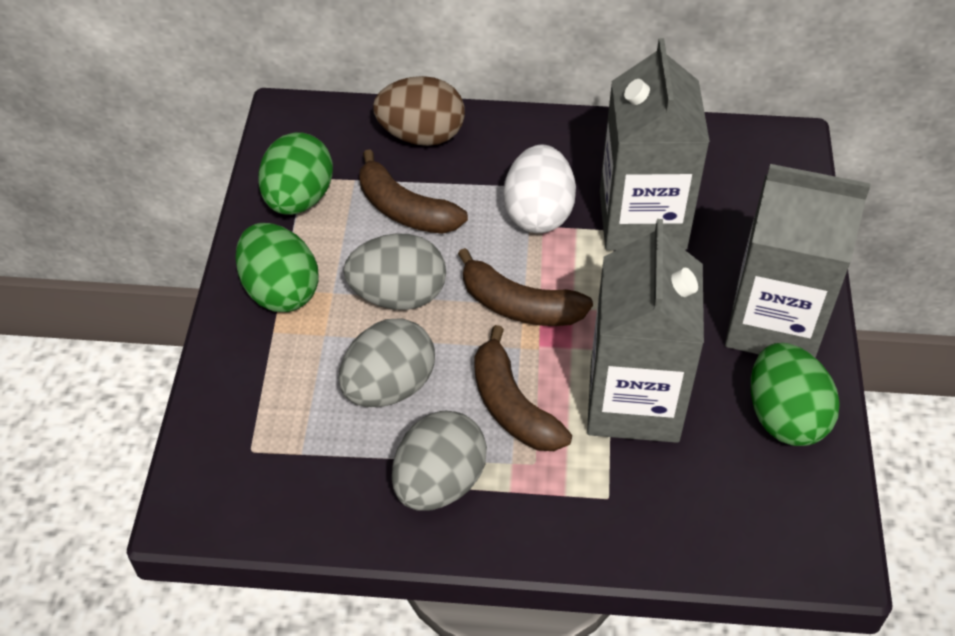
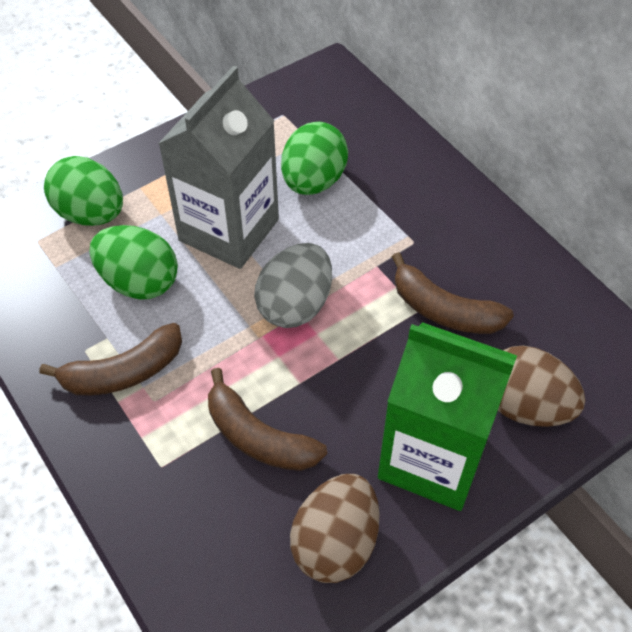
brown egg: [373,76,465,146] = 1 -> [290,474,380,583] [498,346,585,427] = 2
green carton: none = 0 -> [378,322,517,511] = 1
grey carton: [587,219,704,443] [600,38,710,251] [725,164,871,358] = 3 -> [158,66,279,269] = 1
grey egg: [339,318,435,407] [343,233,446,310] [392,411,487,511] = 3 -> [254,243,332,328] = 1
white egg: [503,145,576,233] = 1 -> none = 0

